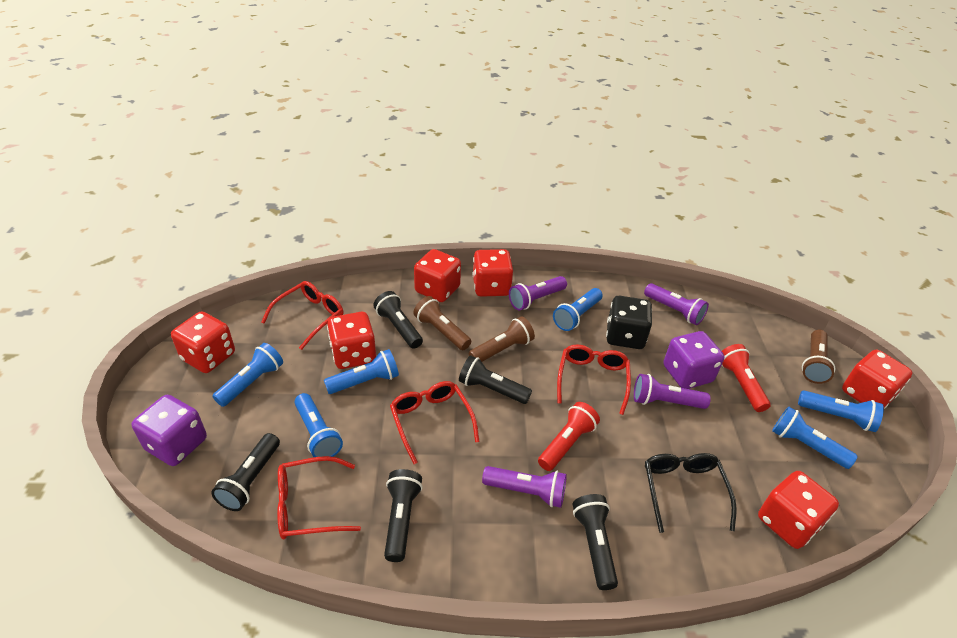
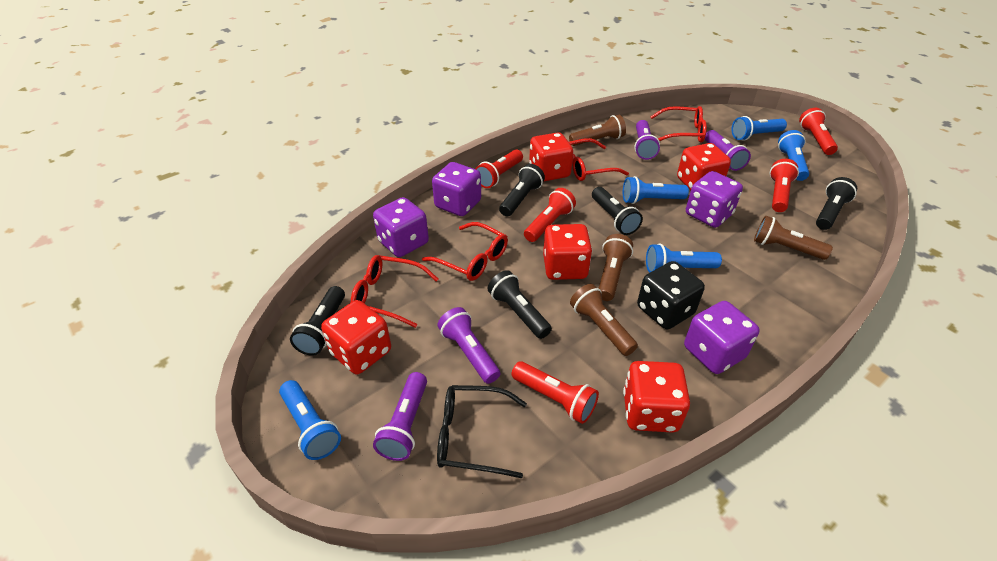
blue flashlight: [212,343,283,407] [294,393,343,457] [324,349,399,394] [553,288,603,331] [772,407,858,469] [798,390,884,432] = 6 -> [279,380,341,460] [623,176,689,204] [646,244,722,273] [732,116,787,141] [778,130,809,181] = 5
brown flashlight: [413,296,471,350] [469,316,535,362] [802,330,835,384] = 3 -> [569,115,626,146] [570,284,638,356] [598,234,633,301] [754,216,833,260] = 4
purple dice: [132,395,207,466] [663,331,724,389] = 2 -> [373,197,429,257] [432,162,481,216] [684,301,760,374] [686,171,743,228] = 4
red dice: [171,311,235,373] [327,312,376,369] [414,249,461,302] [473,249,513,297] [758,471,839,549] [842,350,912,409] = 6 -> [321,300,391,374] [529,132,573,181] [543,224,592,280] [623,361,690,433] [677,143,731,190] = 5
red flashlight: [538,402,600,471] [721,344,771,412] = 2 -> [475,149,523,188] [511,361,599,424] [524,188,576,242] [770,159,799,212] [799,108,838,155] = 5

